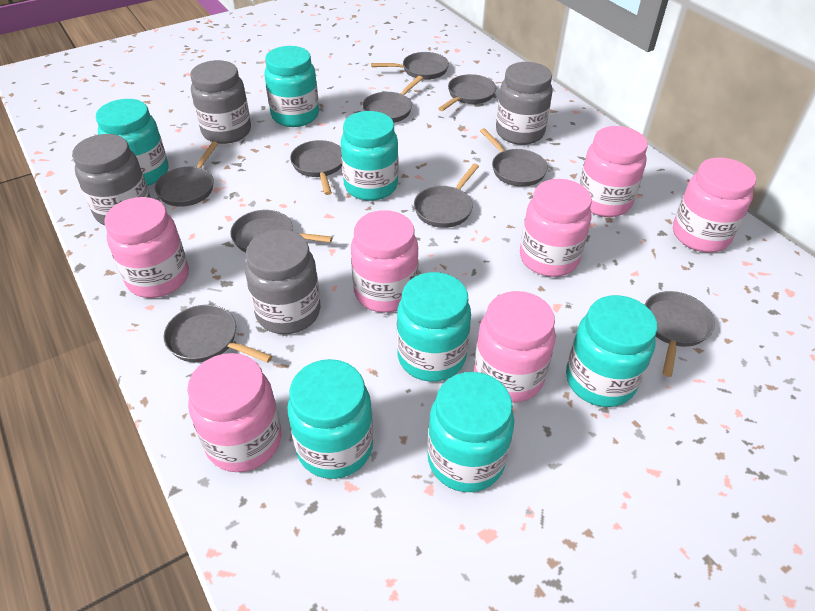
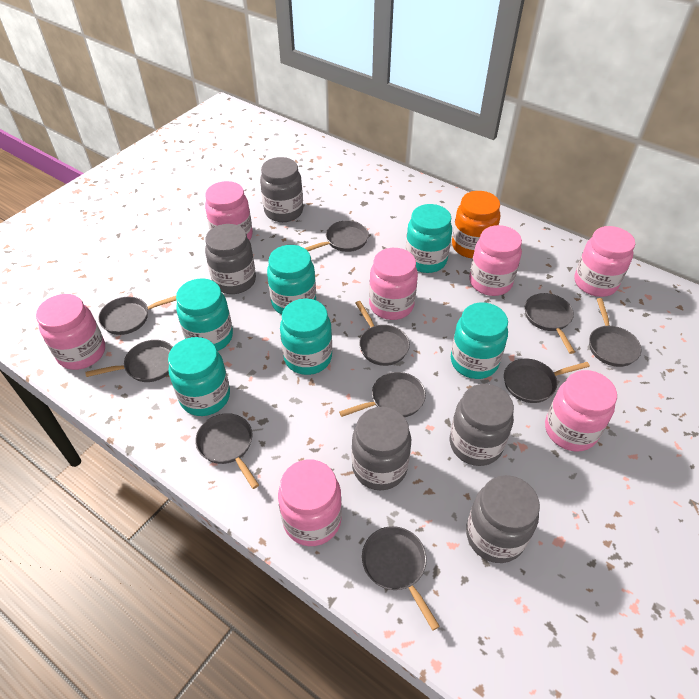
grey jar: [72,134,151,225] [190,60,251,144] [245,230,320,334] [496,62,553,145] = 4 -> [205,224,256,294] [260,157,303,222] [352,407,411,490] [450,384,514,466] [466,475,540,563] = 5
orange jar: none = 0 -> [452,191,500,259] = 1
turquoise jar: [96,99,168,186] [264,46,319,127] [287,359,373,479] [341,111,398,201] [397,272,471,382] [428,372,514,492] [566,295,657,407] = 7 -> [168,337,230,416] [176,278,233,351] [267,245,316,315] [280,298,332,375] [405,204,452,273] [451,302,508,379] = 6

